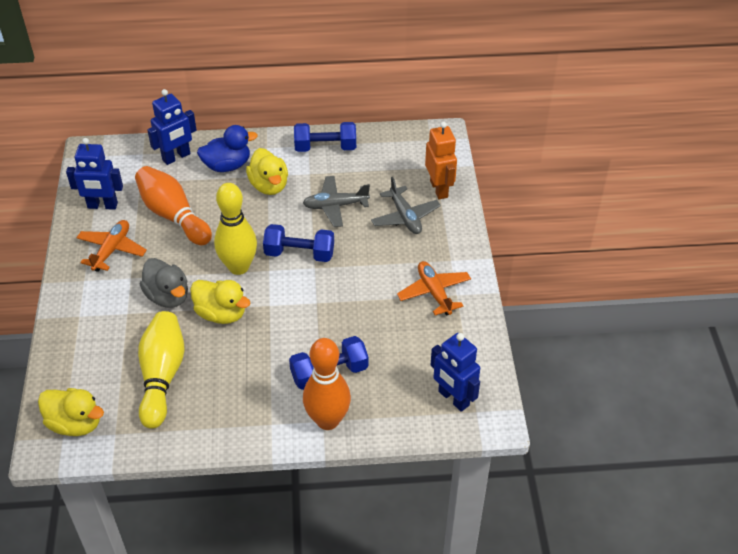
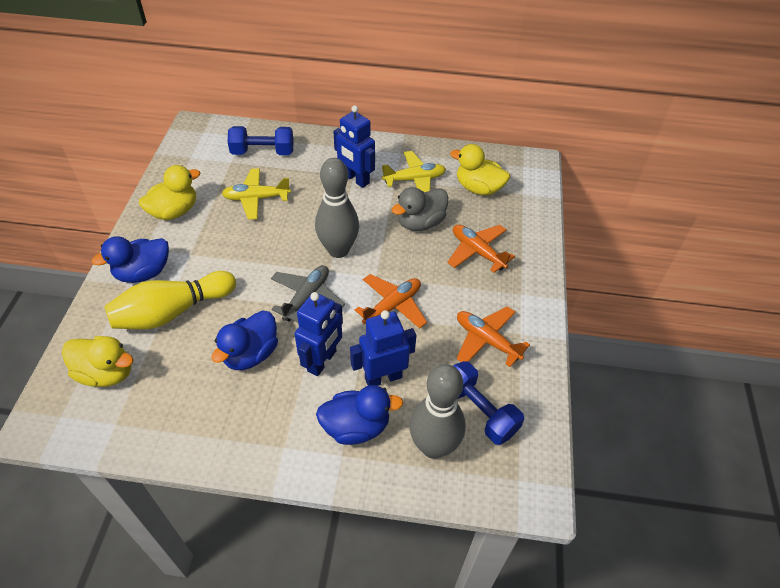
blue duck: [197,125,258,172] = 1 -> [91,236,169,283] [211,310,278,370] [316,385,403,445] = 3
blue dumbbell: [263,224,334,262] [289,336,368,390] [294,122,356,152] = 3 -> [228,126,294,155] [453,361,524,445] = 2
grey bowling pin: none = 0 -> [315,158,359,258] [410,364,465,459] = 2
grey plane: [303,176,370,227] [371,177,441,234] = 2 -> [271,265,345,323] = 1
orange bowling pin: [135,166,212,245] [303,338,351,430] = 2 -> none = 0
orange plane: [76,220,147,272] [397,261,471,316] = 2 -> [355,274,427,328] [447,225,515,273] [457,306,530,367] = 3
orange robot: [425,122,457,199] = 1 -> none = 0
yellow bowling pin: [138,311,185,429] [214,183,257,275] = 2 -> [104,271,236,329] = 1
yellow plane: none = 0 -> [222,168,291,220] [382,151,446,192] = 2

